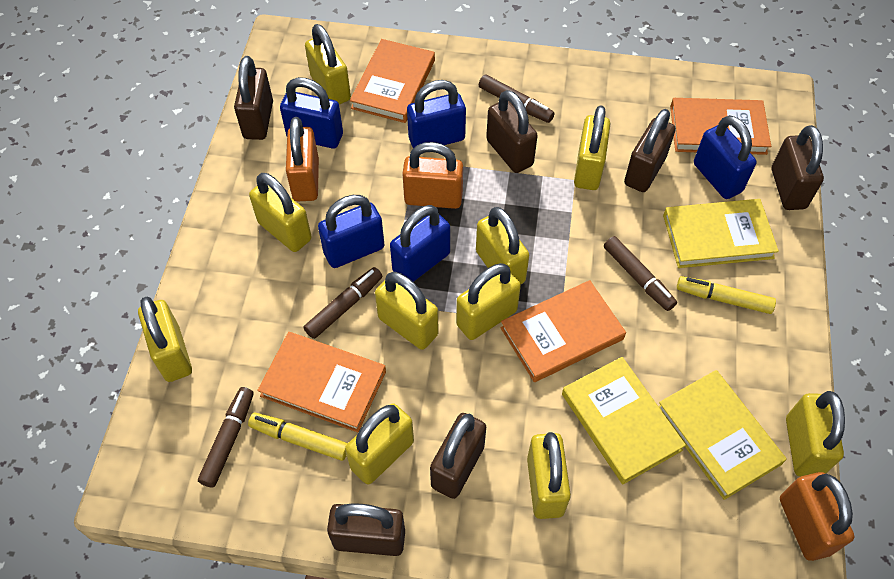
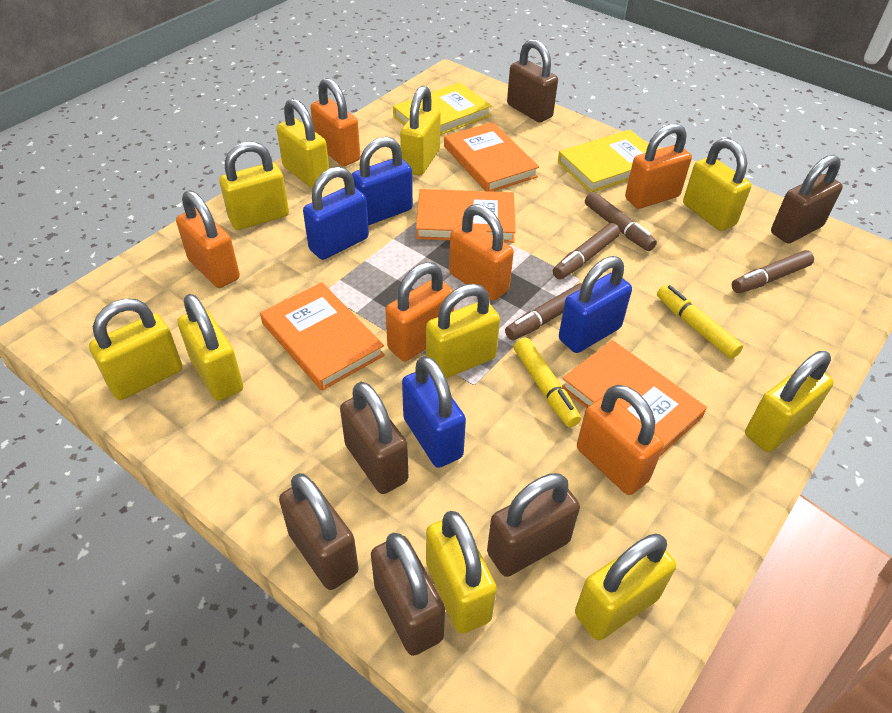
blue padlock: [280,77,343,148] [318,195,385,268] [390,205,450,282] [407,80,466,148] [694,115,757,199] = 5 -> [303,166,369,260] [352,137,413,225] [402,356,466,468] [559,256,632,353] = 4
orange padlock: [286,117,319,201] [402,142,463,209] [780,472,854,561] = 3 -> [176,190,240,288] [310,78,360,166] [385,262,454,361] [449,204,514,301] [577,385,664,495] [625,123,692,209] = 6
yellow book: [562,357,686,484] [658,370,787,500] [663,199,779,268] = 3 -> [393,82,492,135] [558,129,648,193] = 2

